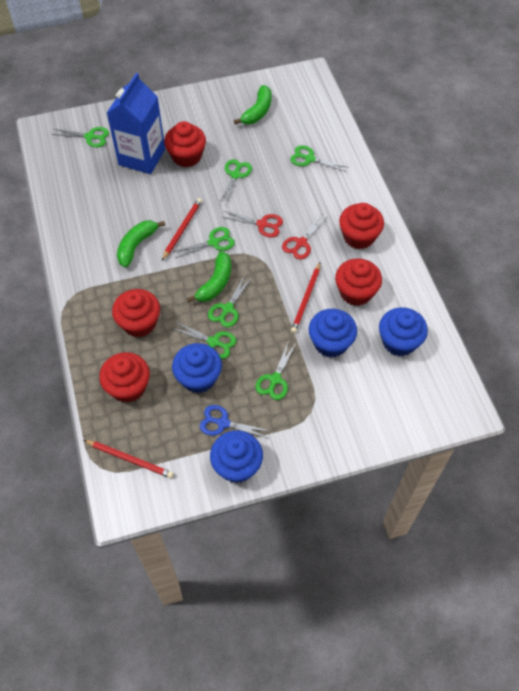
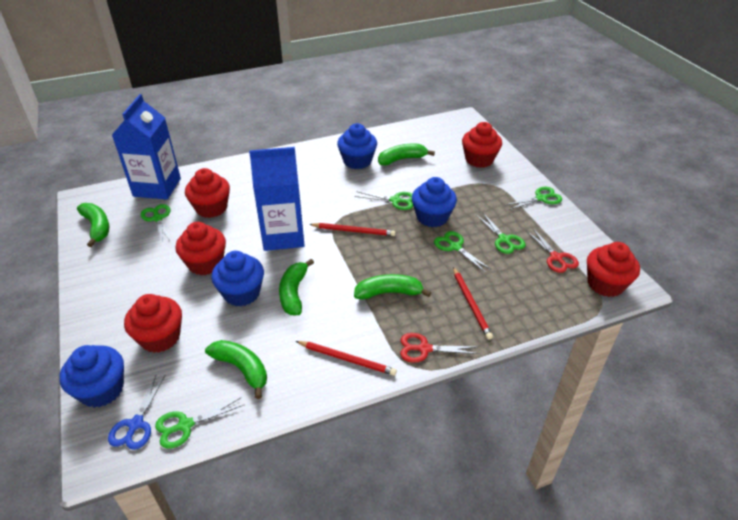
blue carton: [107,73,165,174] = 1 -> [112,94,181,200] [249,147,305,251] = 2
green banana: [117,220,165,268] [187,251,231,303] [234,85,271,124] = 3 -> [77,203,109,247] [205,340,267,399] [279,259,314,315] [354,274,431,300] [378,144,435,166] = 5
green scissors: [51,127,109,147] [171,322,236,359] [173,227,235,258] [208,276,252,327] [219,159,252,204] [255,341,296,400] [290,145,349,172] = 7 -> [141,204,171,242] [155,398,243,449] [355,191,413,210] [434,231,491,273] [476,212,526,254] [505,187,562,210] = 6

